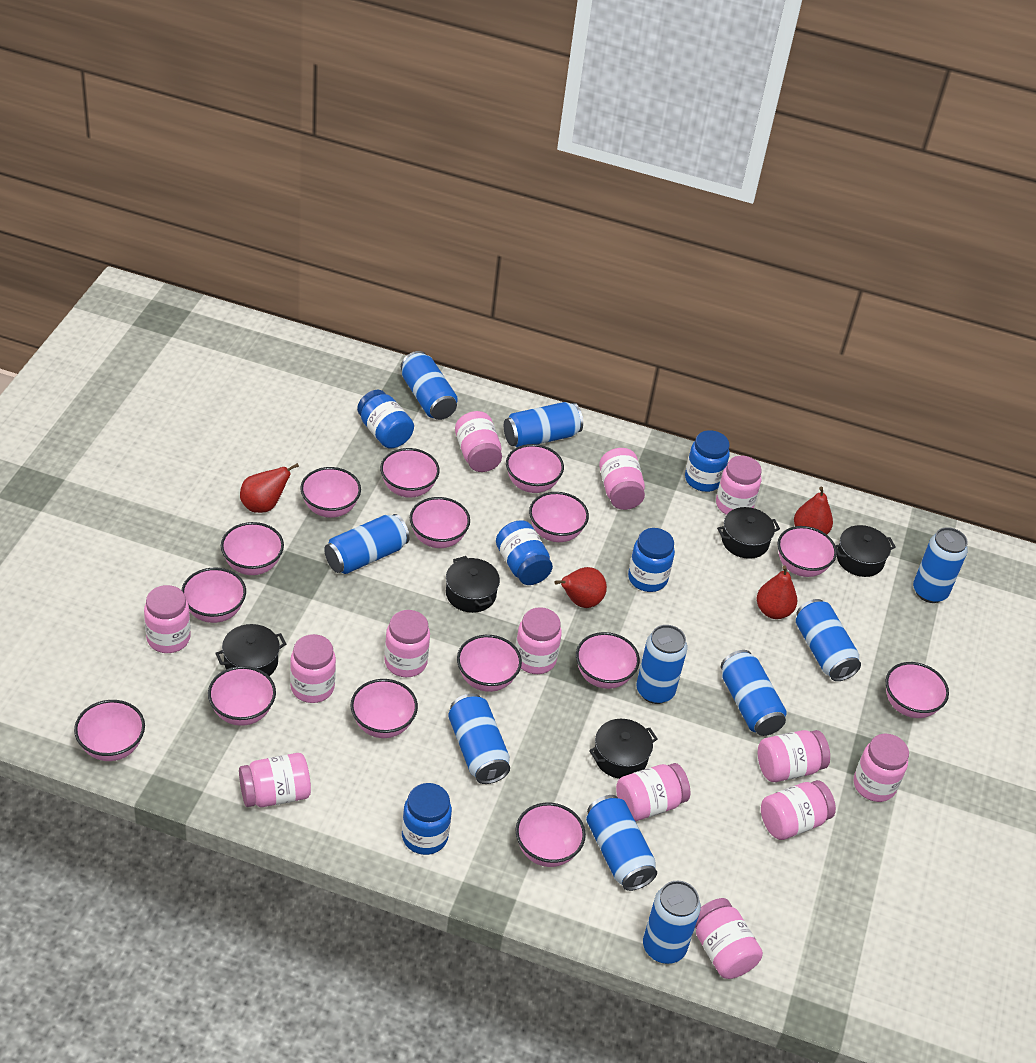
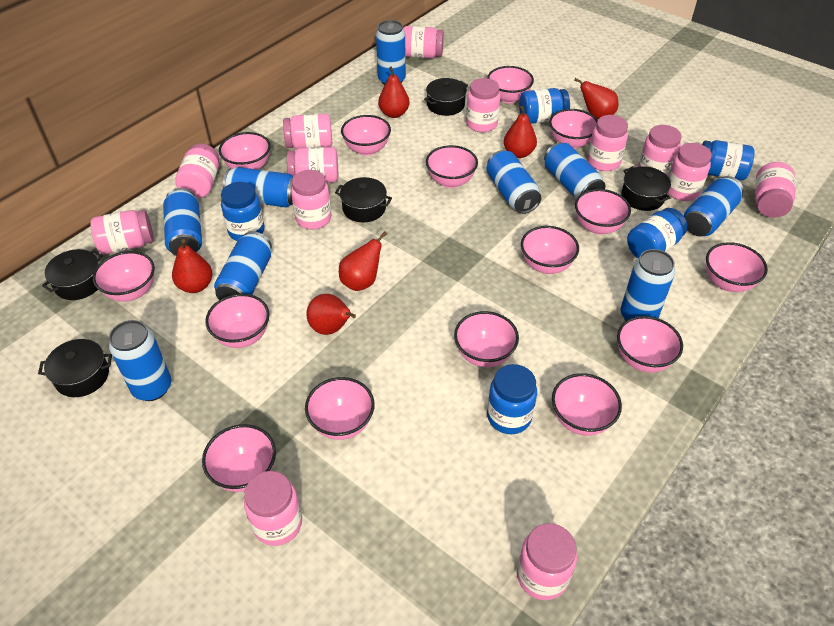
blue can: [324,514,409,574] [401,351,458,420] [448,693,510,784] [504,402,583,447] [586,795,657,891] [636,625,687,704] [643,881,701,964] [721,650,787,736] [796,599,861,681] [913,527,968,603] = 10 -> [109,320,172,401] [163,188,202,256] [214,231,272,300] [223,167,293,208] [376,20,406,85] [486,150,541,214] [544,143,605,199] [620,249,675,321] [684,176,743,236] = 9
red pear: [240,463,299,513] [555,567,607,608] [757,566,797,619] [794,487,833,534] = 4 -> [172,239,213,293] [306,294,356,335] [339,232,387,291] [378,67,409,118] [504,106,537,158] [574,78,618,119] = 6

